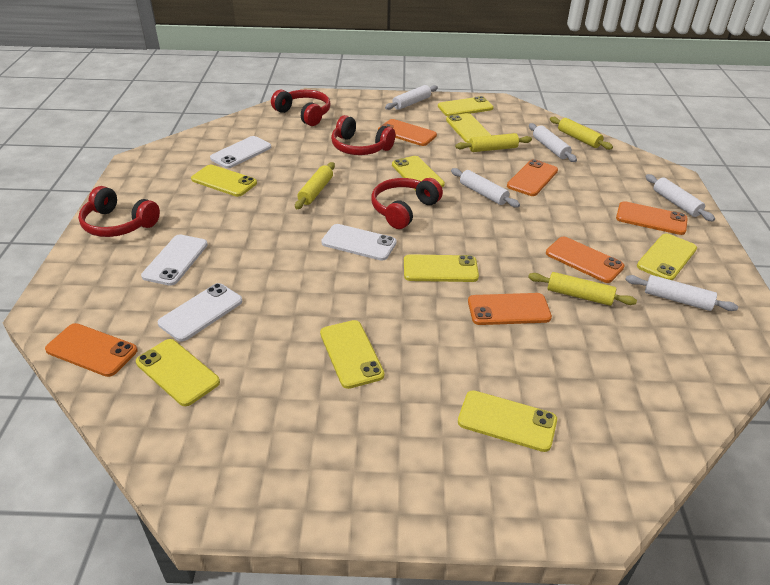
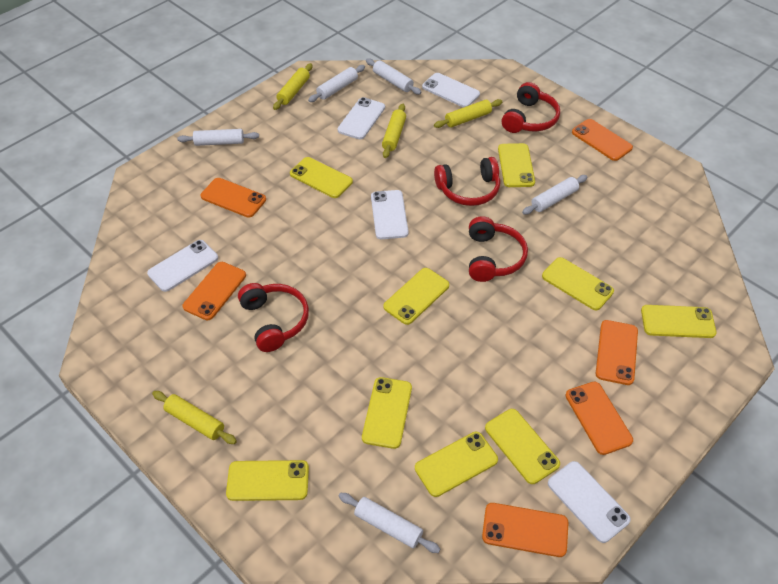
white phone: [141,235,208,286] [158,283,242,342] [210,136,271,168] [321,224,397,261] = 4 -> [147,240,218,292] [337,97,385,139] [371,190,409,239] [422,73,480,108] [548,461,631,543] = 5

